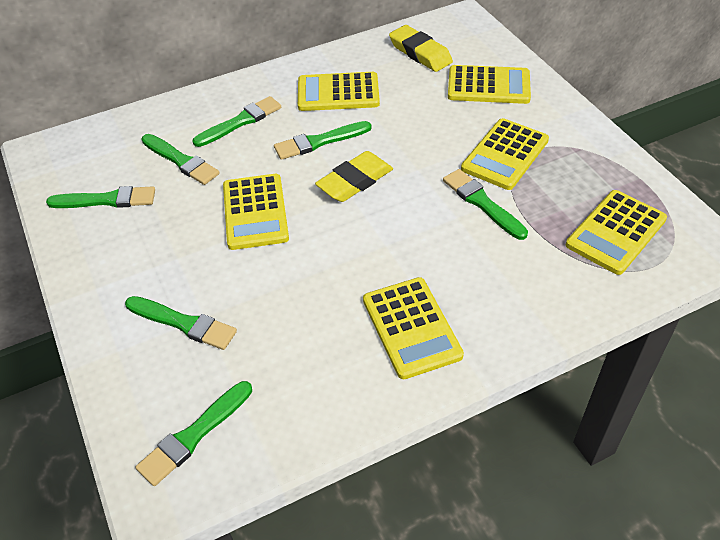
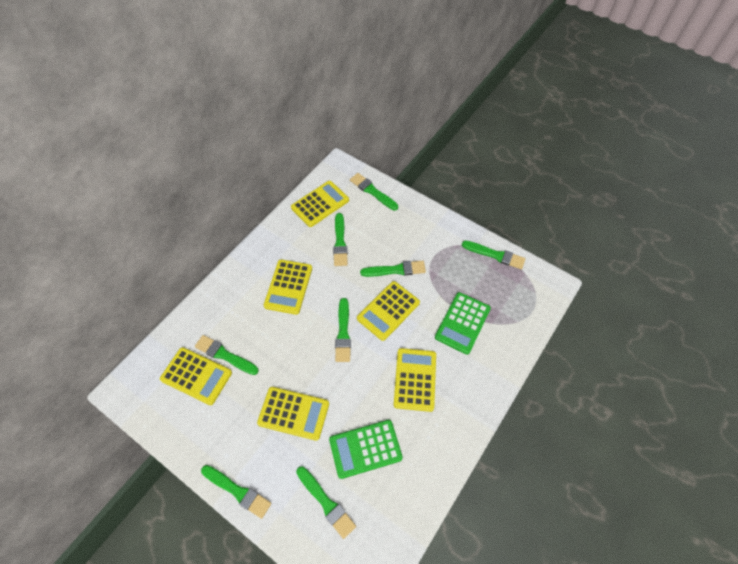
green brush: [46,186,155,208] [125,296,237,350] [136,381,252,486] [141,134,220,185] [192,96,281,147] [274,121,372,160] [443,169,528,240] = 7 -> [195,335,259,375] [201,465,271,519] [296,466,356,539] [333,213,348,266] [335,298,351,362] [350,173,398,210] [360,261,426,277] [462,240,526,269] = 8
green calculator: none = 0 -> [329,420,403,479] [435,292,491,354] = 2
yellow eraser: [315,151,393,202] [389,25,453,72] = 2 -> none = 0

